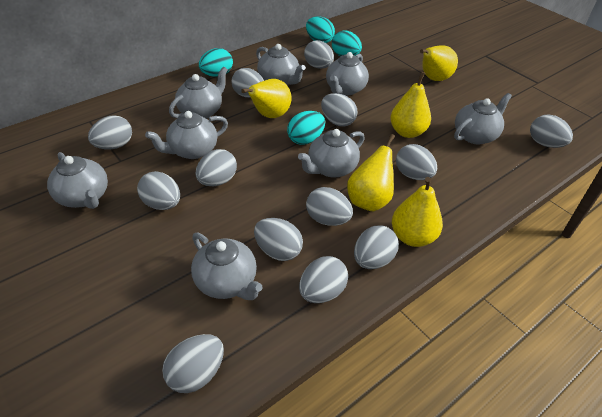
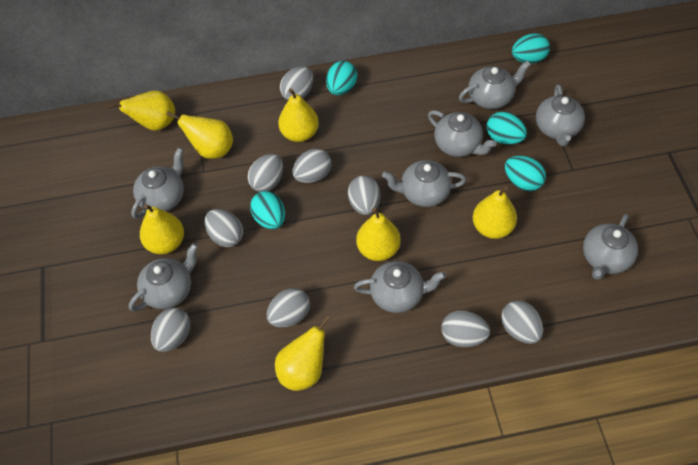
grey egg: [88,115,132,150] [137,171,180,210] [162,334,224,393] [196,149,237,186] [231,68,264,98] [254,218,303,261] [299,256,348,303] [304,40,334,69] [306,187,353,226] [321,93,358,127] [354,225,399,269] [396,144,437,180] [530,114,573,148] = 13 -> [151,308,191,352] [205,209,243,247] [247,154,283,192] [267,288,310,327] [280,66,313,100] [292,149,332,183] [348,176,381,215] [441,311,490,347] [501,301,543,344] = 9
turquoise egg: [199,48,233,77] [287,111,325,145] [306,16,335,43] [332,31,362,56] = 4 -> [250,191,285,229] [326,61,357,95] [486,112,527,145] [505,156,546,191] [512,33,550,64] = 5
yellow pear: [241,79,291,118] [347,134,395,211] [390,71,431,138] [392,177,443,247] [420,45,458,81] = 5 -> [107,90,175,131] [140,204,184,254] [166,111,233,159] [275,315,331,391] [278,88,319,142] [356,207,401,261] [473,186,517,239] = 7

